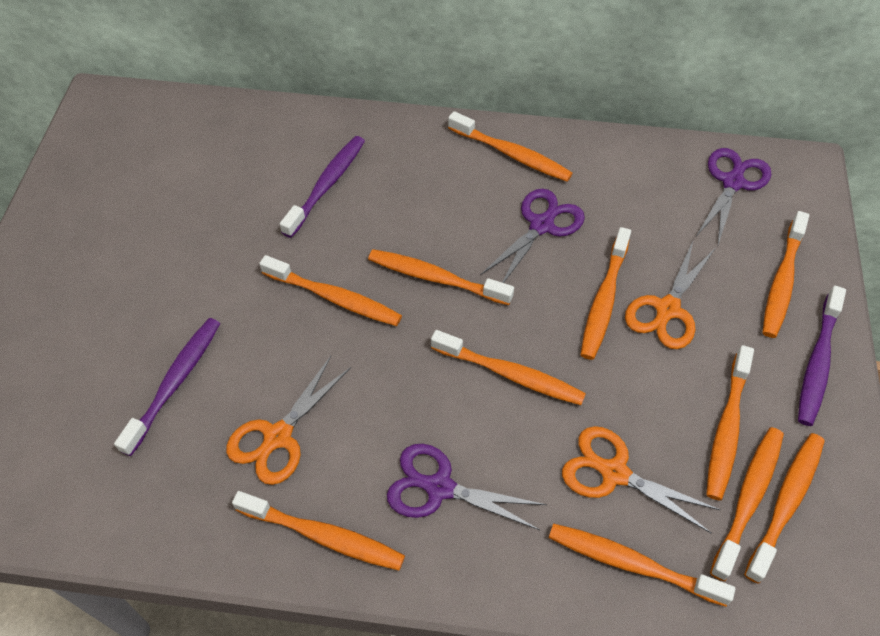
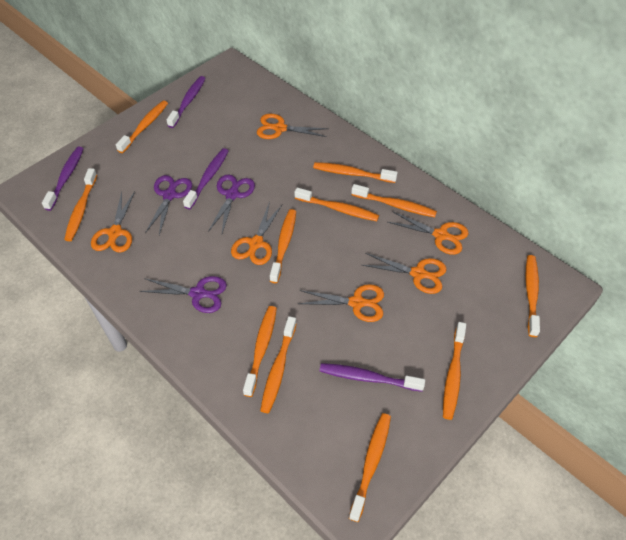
orange scissors: [226,356,351,485] [562,426,720,533] [625,241,716,349] = 3 -> [91,191,135,253] [231,202,282,265] [257,114,329,139] [298,284,384,322] [362,253,447,294] [388,211,469,255] = 6
purple toothbrush: [114,318,220,456] [280,136,365,238] [798,286,846,426] = 3 -> [42,147,84,211] [167,76,206,128] [183,148,229,209] [320,363,425,392] = 4

